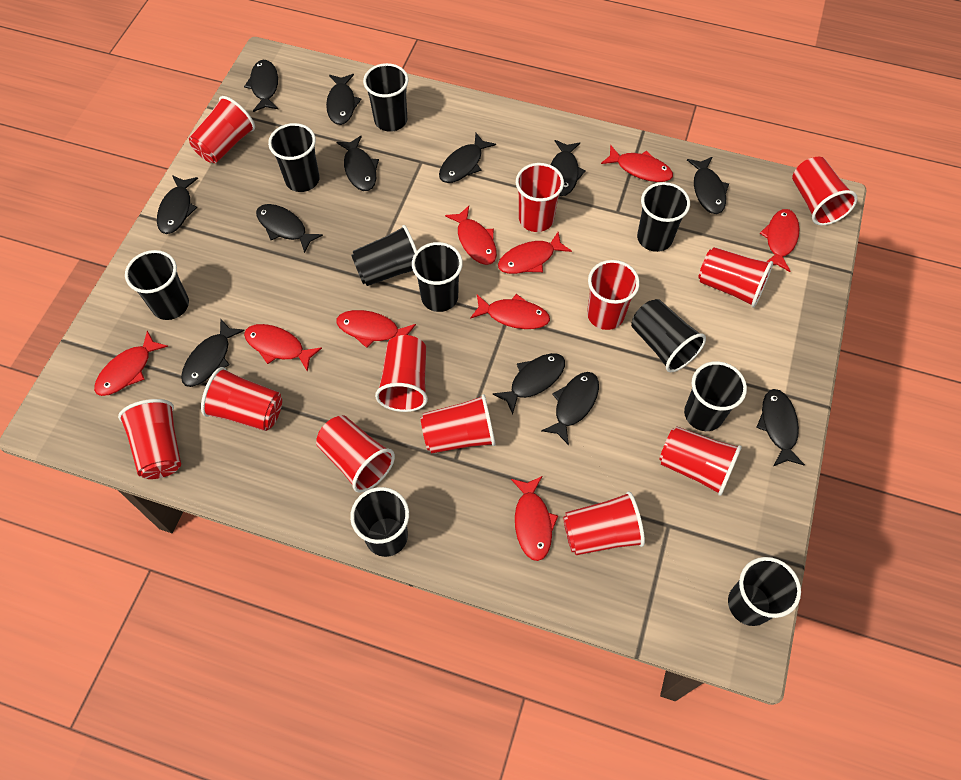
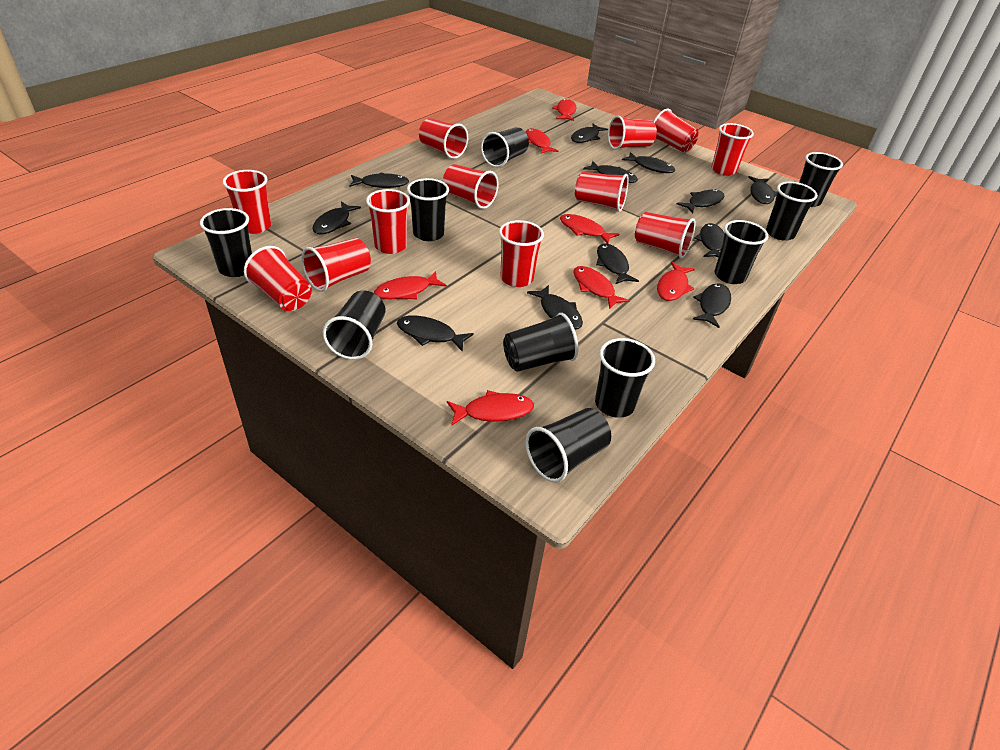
red fish: [94,331,168,396] [244,324,322,372] [336,310,416,348] [445,206,497,265] [470,294,550,329] [498,232,572,274] [511,476,558,561] [601,145,673,182] [760,209,799,272] = 9 -> [374,271,447,300] [447,390,534,426] [526,128,558,154] [552,99,576,121] [560,214,619,244] [573,266,630,309] [657,262,695,301] = 7

